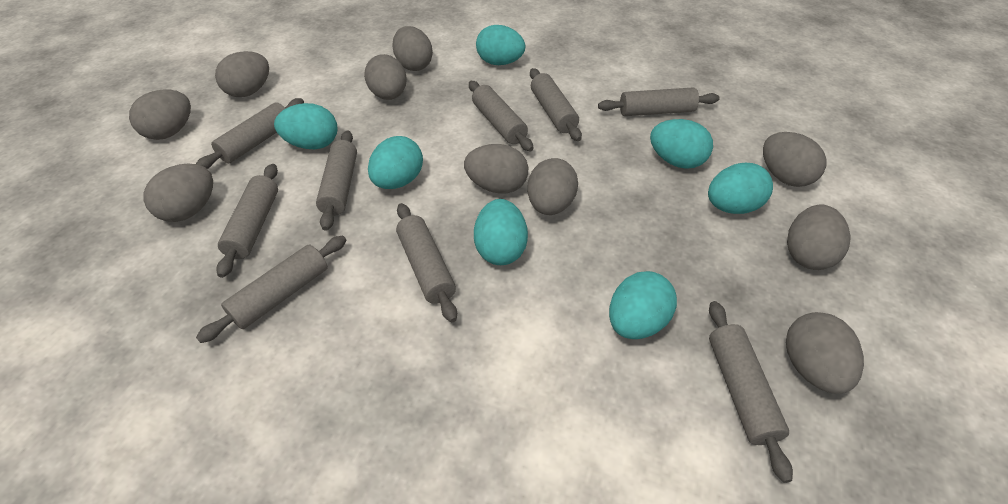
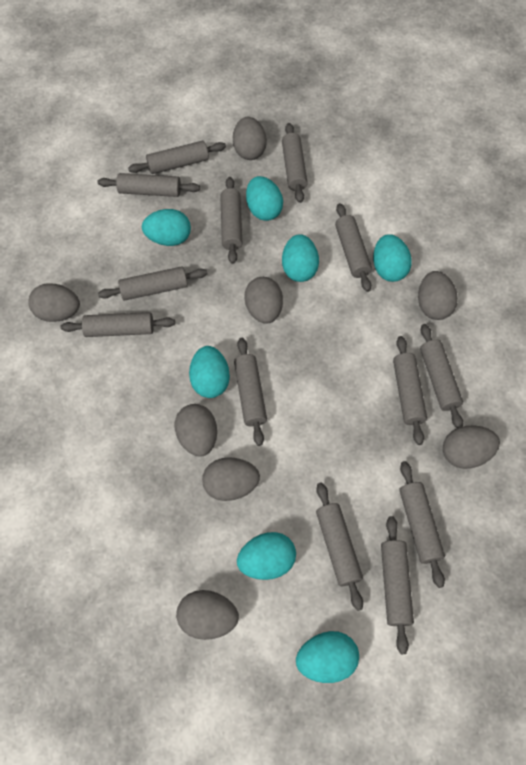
grey egg: [129,89,191,140] [143,164,213,222] [215,51,269,97] [364,54,407,100] [392,26,433,71] [464,144,528,194] [527,158,578,215] [763,132,826,187] [786,312,864,394] [787,205,851,270] = 10 -> [28,283,80,322] [175,404,217,457] [176,590,239,640] [202,457,260,501] [233,117,267,160] [244,277,283,324] [418,271,458,320] [443,425,500,469] = 8
grey rolling pin: [196,98,304,169] [196,236,346,343] [216,164,278,278] [316,130,357,231] [396,203,457,322] [469,81,533,151] [530,68,582,141] [598,87,720,116] [709,301,793,483] = 9 -> [60,312,175,337] [98,173,200,197] [98,266,208,301] [128,141,226,174] [220,177,242,264] [234,338,267,446] [282,123,308,203] [316,482,363,611] [335,203,372,292] [381,516,414,654] [393,336,427,445] [399,461,445,588] [420,324,463,428] = 13

